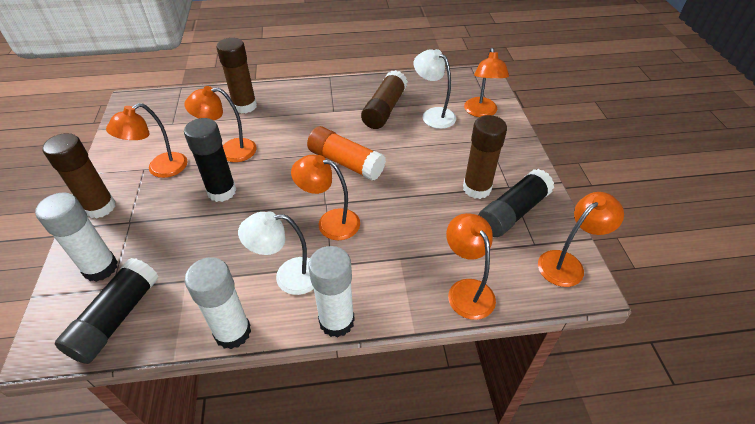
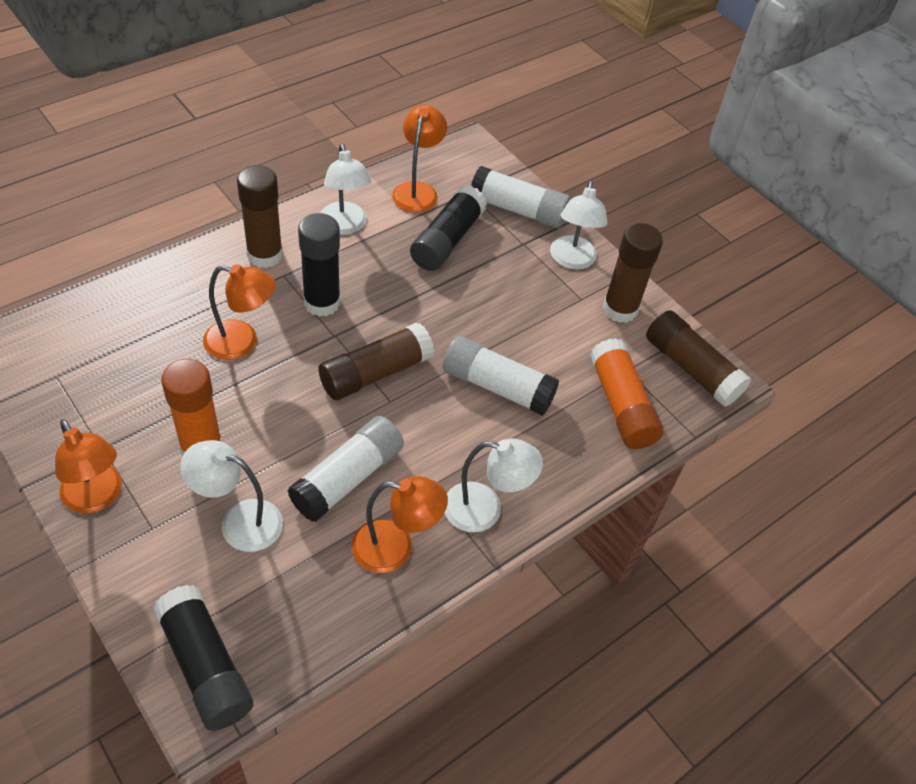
orange glue stick: [307,126,386,180] = 1 -> [161,359,222,456] [589,338,663,449] = 2
orange lamp: [106,103,187,178] [184,86,257,162] [291,155,360,240] [446,213,496,320] [464,48,509,117] [538,192,624,287] = 6 -> [55,419,122,513] [203,264,275,360] [351,476,448,573] [392,105,447,213] = 4
white lamp: [238,211,314,295] [414,49,456,129] = 2 -> [180,440,283,552] [320,144,371,235] [445,439,543,532] [550,181,608,269] = 4

